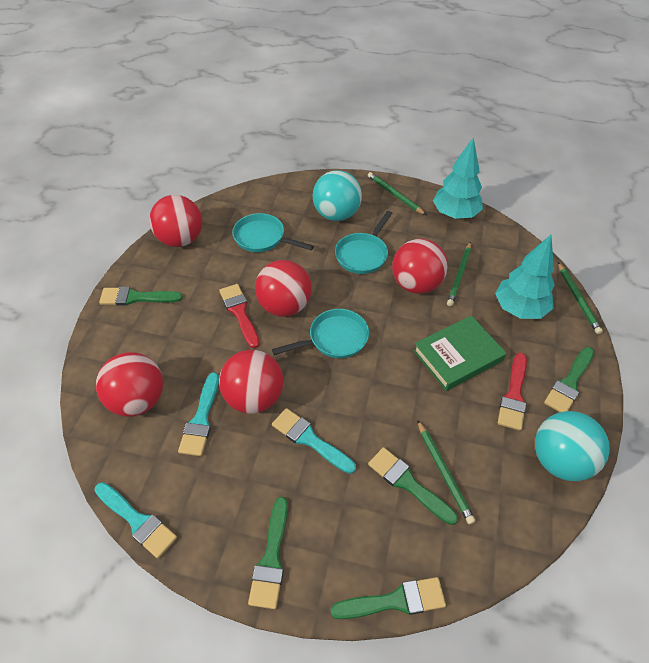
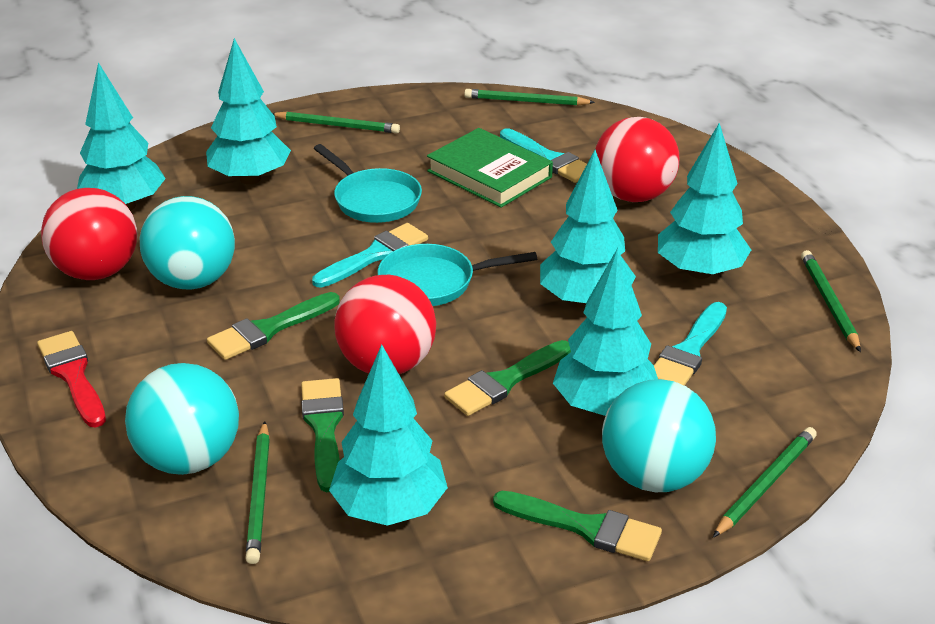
green brush: [99,286,183,306] [248,497,288,609] [331,577,446,619] [368,447,458,525] [544,347,594,412] = 5 -> [207,292,340,360] [301,378,344,492] [444,340,571,416] [493,491,662,561] = 4
green pencil: [368,172,426,215] [417,420,475,525] [447,242,471,306] [558,262,603,334] = 4 -> [245,421,270,564] [272,111,400,133] [464,89,595,106] [713,427,817,537] [801,250,861,352] = 5
red ball: [96,352,163,417] [149,195,202,247] [219,350,283,414] [255,260,312,317] [392,239,448,294] = 5 -> [41,188,137,280] [334,275,436,374] [595,117,679,202] = 3
red brush: [219,284,260,348] [498,353,527,431] = 2 -> [37,331,106,428] = 1
turquoise ball: [312,170,362,221] [535,411,610,481] = 2 -> [125,363,239,475] [140,196,235,289] [602,379,716,492] = 3
turquoise pan: [232,213,314,252] [272,309,369,358] [335,211,392,274] = 3 -> [313,144,422,223] [378,244,537,306] = 2
turquoise tree: [433,137,483,219] [495,235,555,319] = 2 -> [77,62,166,211] [206,38,291,185] [329,344,448,526] [540,150,636,308] [553,248,658,416] [658,123,751,279] = 6

